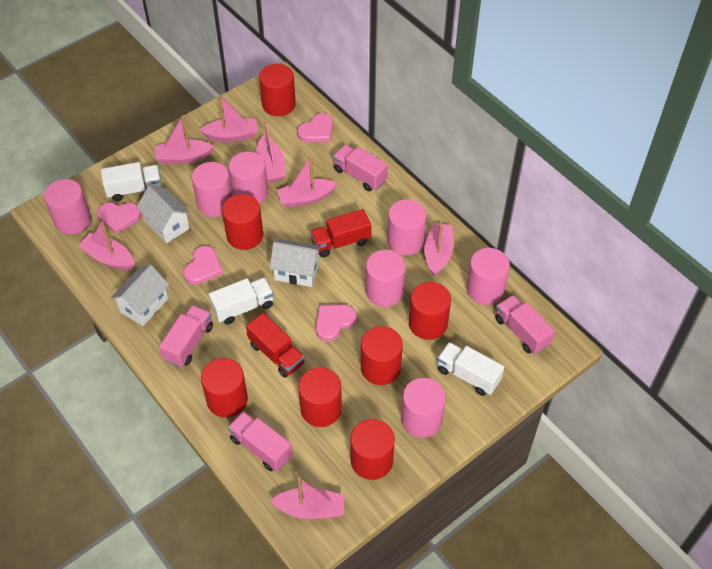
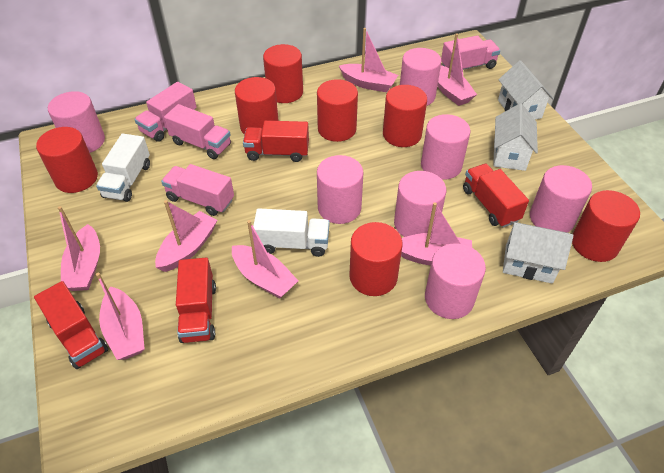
pink heart: [97,202,141,234] [183,246,223,285] [297,113,333,142] [316,305,357,342] = 4 -> none = 0
red truck: [246,313,305,378] [310,209,371,258] = 2 -> [34,281,108,369] [176,258,216,343] [243,120,309,162] [463,164,529,228] = 4
white truck: [101,162,162,202] [209,277,274,324] [437,342,504,396] = 3 -> [96,133,150,202] [253,208,330,257] = 2

